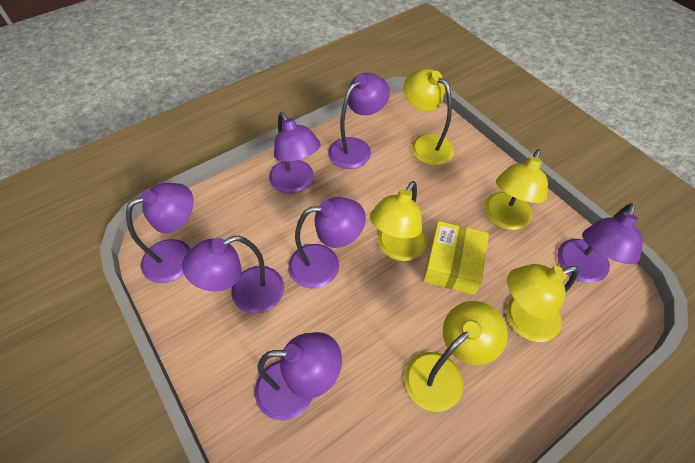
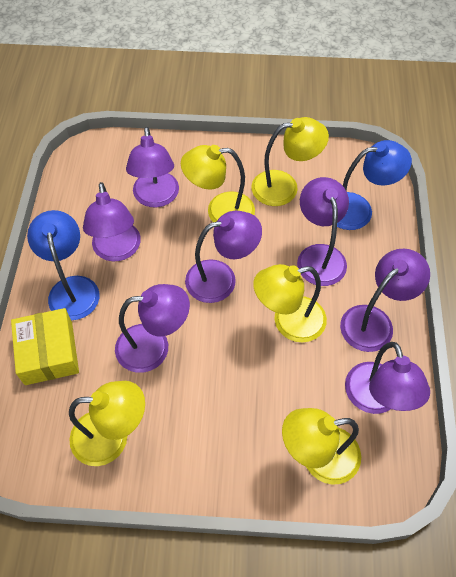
blue lamp: none = 0 -> [27,210,100,320] [337,140,412,230] = 2

